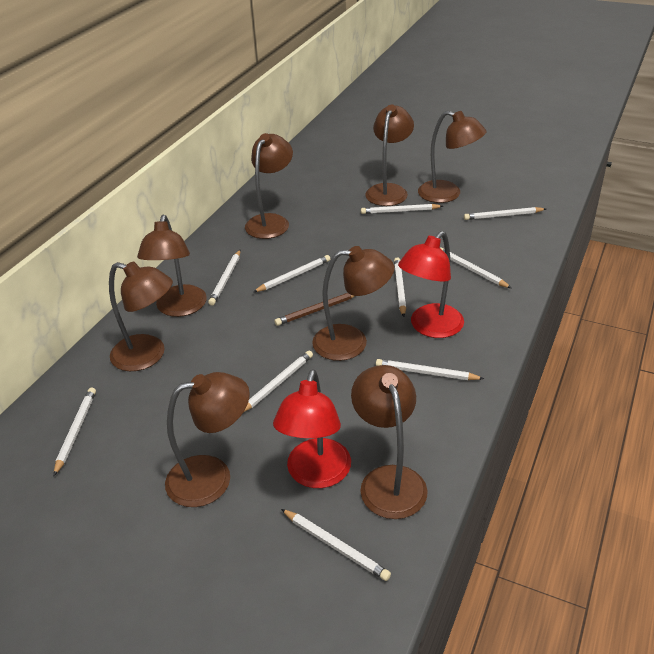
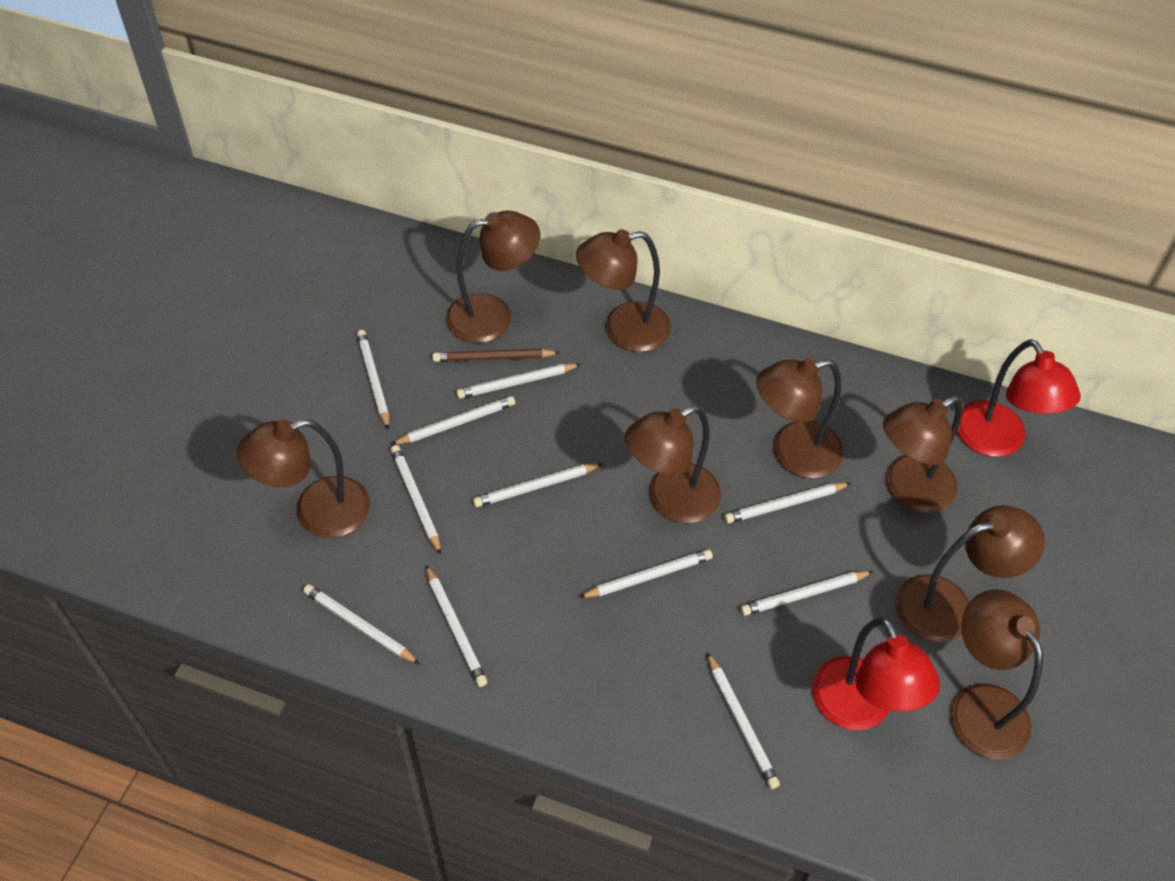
white pencil: [54,388,96,476] [208,250,240,306] [244,351,313,412] [253,255,330,292] [281,509,391,581] [361,204,443,214] [376,359,484,380] [394,257,406,317] [440,247,511,288] [464,207,546,220] = 10 -> [303,584,420,664] [357,330,389,430] [390,445,441,555] [391,396,515,445] [426,565,488,687] [456,364,581,399] [473,463,603,507] [579,549,713,598] [707,653,780,789] [724,483,851,524] [741,571,874,616] = 11

